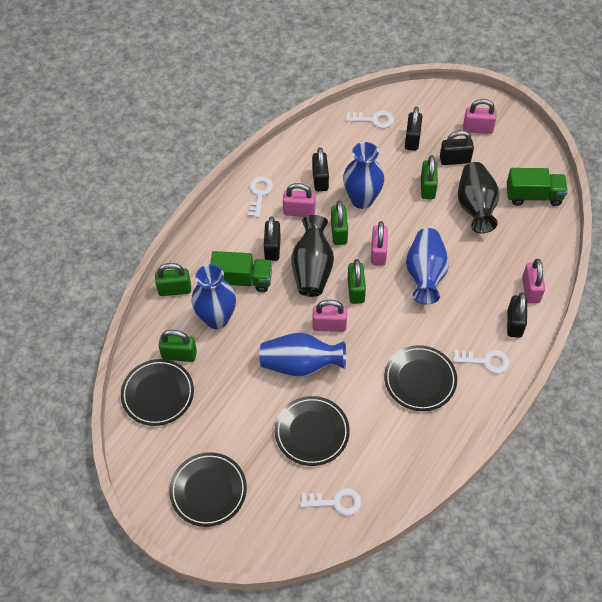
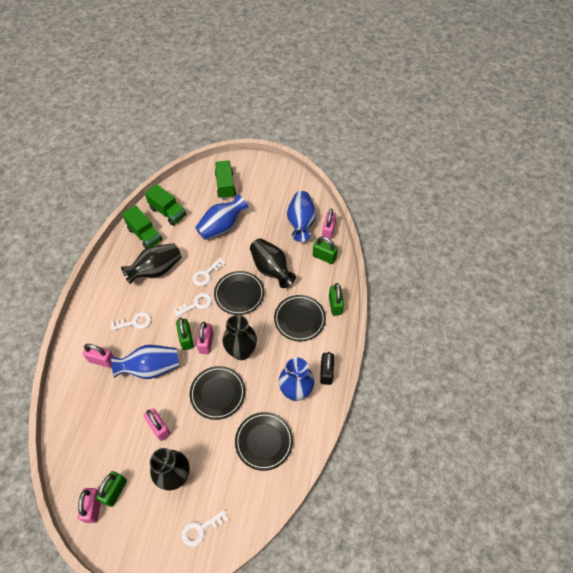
black padlock: [264,217,281,261] [312,147,329,191] [405,107,422,151] [440,130,474,165] [507,292,527,338] = 5 -> [320,352,334,385] = 1
black vase: [291,215,334,297] [458,162,499,233] = 2 -> [121,243,181,284] [150,448,190,490] [223,315,257,360] [250,239,296,288] = 4
green padlock: [155,263,191,296] [158,330,197,362] [331,201,348,245] [348,259,366,304] [421,155,438,199] = 5 -> [96,471,127,507] [176,318,194,350] [313,236,338,264] [329,283,344,316] = 4
green truck: [210,251,272,292] [507,168,568,206] = 2 -> [122,205,162,249] [145,184,186,226] [215,160,236,199] = 3

